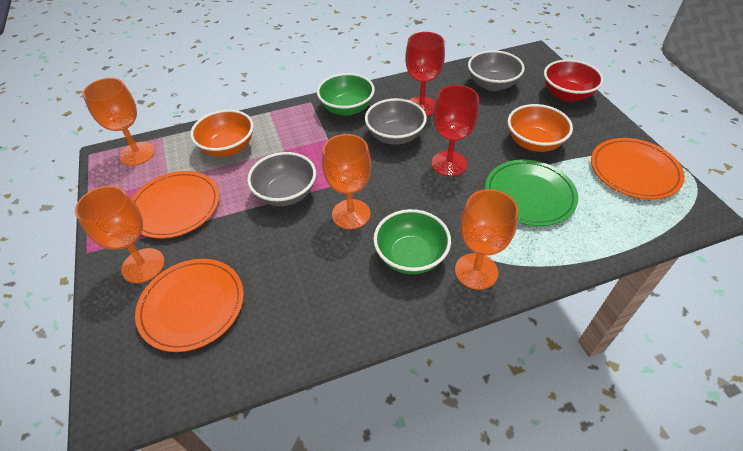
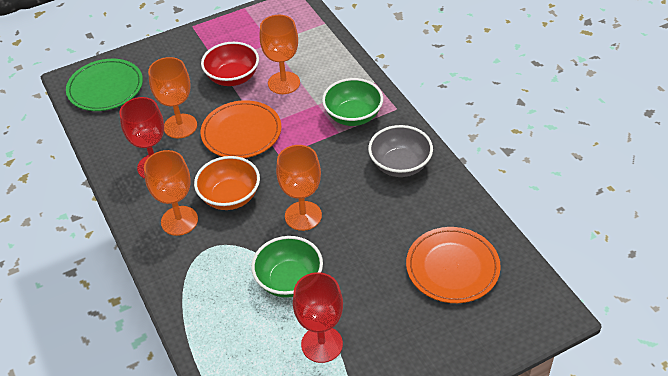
grey bowl: [247,152,316,206] [365,98,427,145] [468,50,525,91] = 3 -> [368,125,433,177] = 1
orange bowl: [190,110,254,157] [508,104,573,152] = 2 -> [194,156,260,210] = 1
orange plate: [132,171,219,239] [135,259,244,352] [591,138,685,199] = 3 -> [200,100,281,158] [406,227,501,303] = 2

